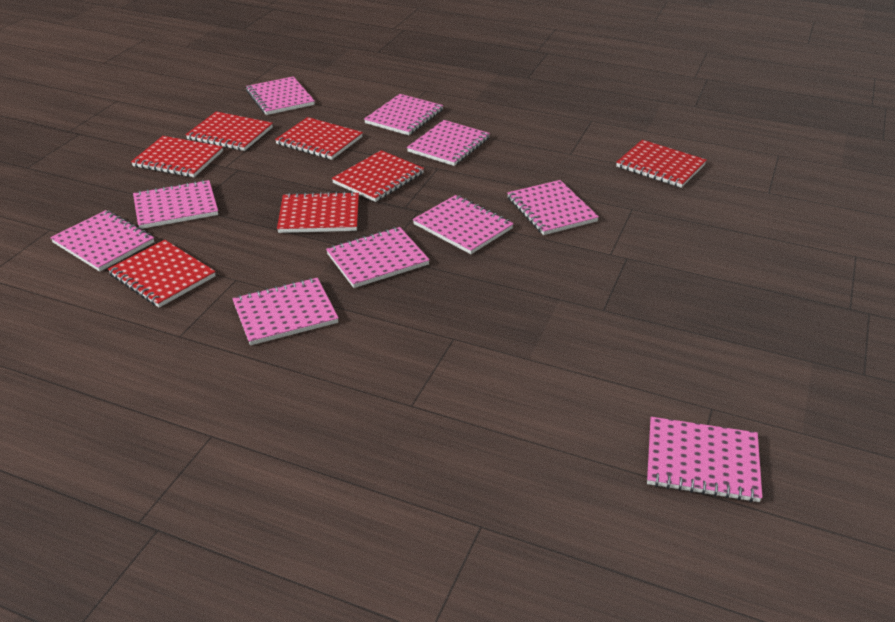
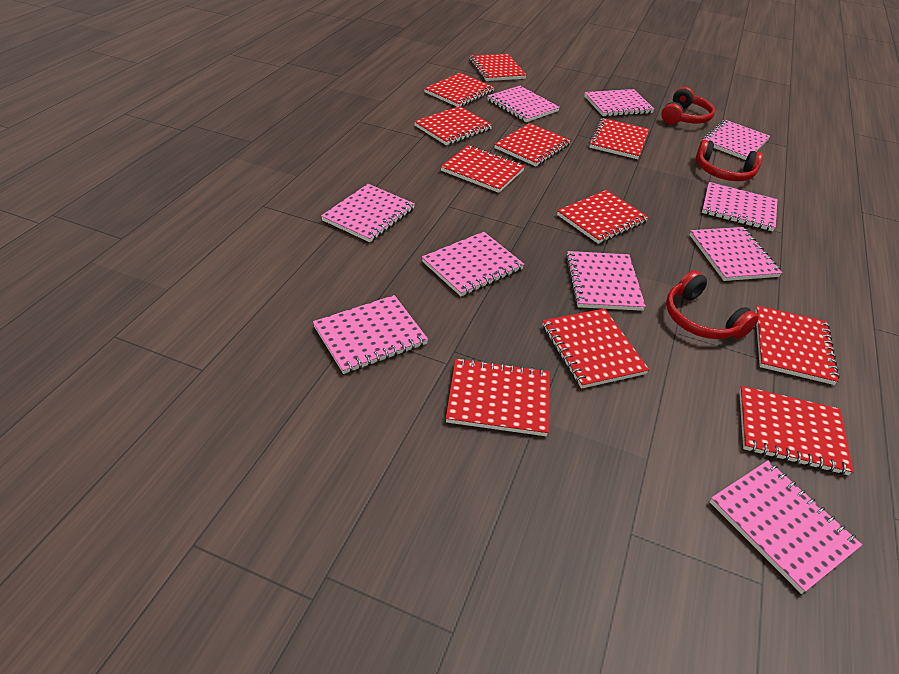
red headphones: none = 0 -> [661,87,715,125] [666,270,759,339] [695,140,763,181] = 3
red notebook: [108,240,216,308] [131,136,223,177] [186,111,273,151] [275,117,363,160] [277,191,359,233] [332,150,424,202] [616,140,707,188] = 7 -> [414,106,492,145] [424,73,494,107] [440,145,525,193] [446,358,550,436] [469,54,526,81] [494,123,571,166] [542,308,649,389] [557,190,649,244] [589,118,649,159] [739,386,854,475] [755,305,840,385] = 11

